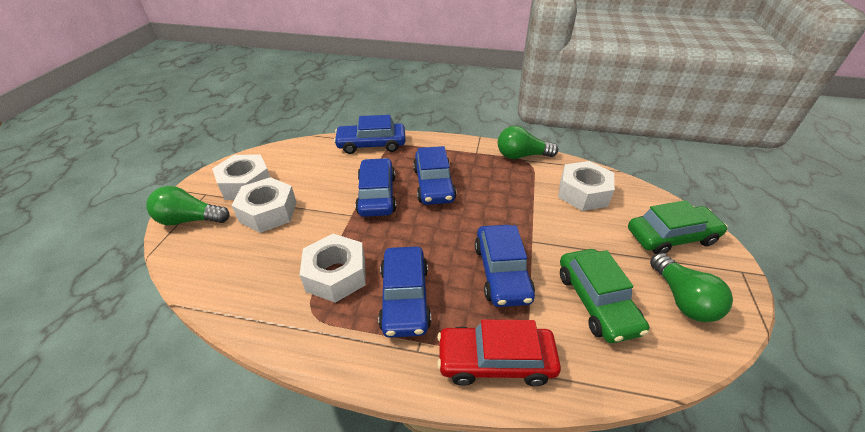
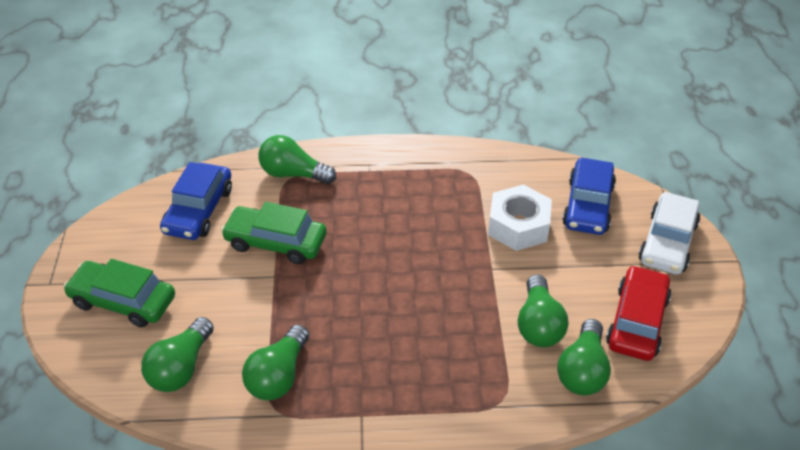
blue car: [334,115,406,154] [355,158,396,217] [378,247,431,338] [413,146,457,205] [475,225,535,307] = 5 -> [160,162,232,240] [562,157,616,235] = 2
green light bulb: [146,186,229,225] [498,126,558,159] [650,253,733,322] = 3 -> [141,317,214,392] [242,324,309,401] [259,135,336,184] [518,274,568,347] [557,319,611,395] = 5
white car: none = 0 -> [639,192,700,274] = 1
white nut: [212,155,270,200] [231,177,297,233] [300,234,366,303] [558,161,615,211] = 4 -> [488,184,552,251] = 1

